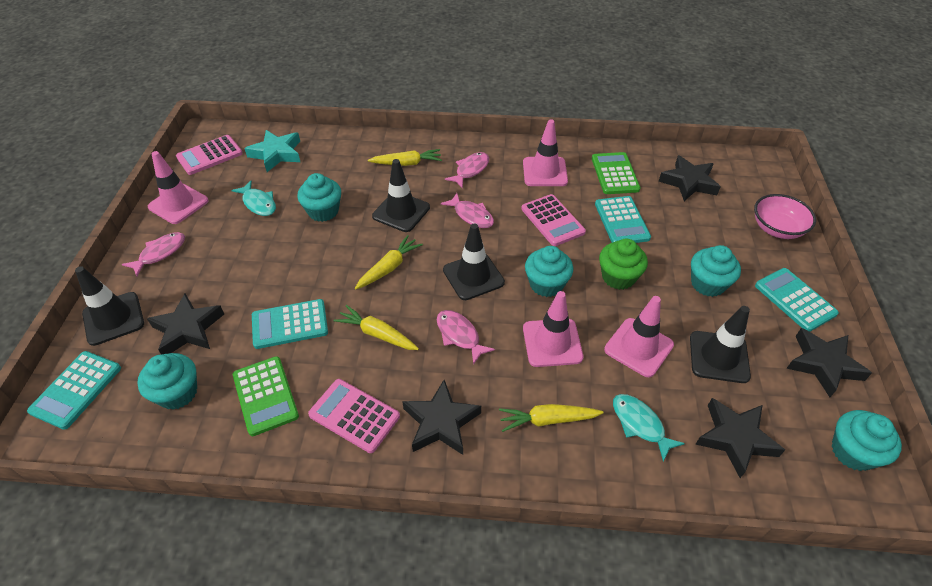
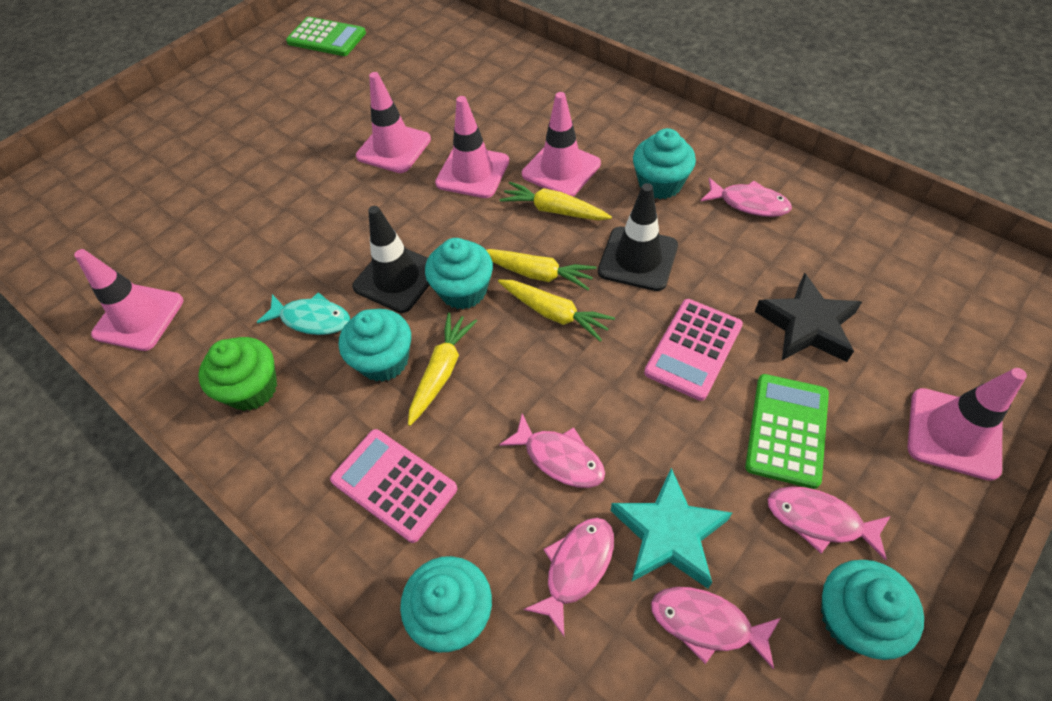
black star: [147,294,224,354] [402,380,481,455] [658,155,721,201] [695,398,785,478] [786,328,872,397] = 5 -> [755,273,862,362] = 1
black traffic cone: [75,266,144,346] [372,159,430,232] [443,224,505,300] [690,306,751,383] = 4 -> [352,206,429,313] [598,183,678,291] = 2
pink bowl: [754,194,816,239] = 1 -> none = 0
pink calculator: [176,135,243,175] [308,379,400,453] [521,194,586,246] = 3 -> [330,429,457,543] [644,299,743,401] = 2
pink fish: [122,232,185,276] [437,310,495,365] [441,193,494,228] [445,152,489,188] = 4 -> [499,413,605,488] [523,518,614,636] [651,587,781,670] [700,178,792,217] [768,486,891,560] = 5
pink traffic cone: [148,151,209,224] [523,119,568,186] [523,291,584,367] [604,296,674,377] = 4 -> [74,249,183,351] [356,72,431,173] [435,96,509,198] [522,92,601,197] [907,368,1027,481] = 5
turquoise calculator: [27,351,121,430] [252,299,328,349] [595,196,651,243] [755,268,839,332] = 4 -> none = 0
turquoise fish: [231,181,276,216] [613,394,685,462] = 2 -> [257,292,350,335] = 1

